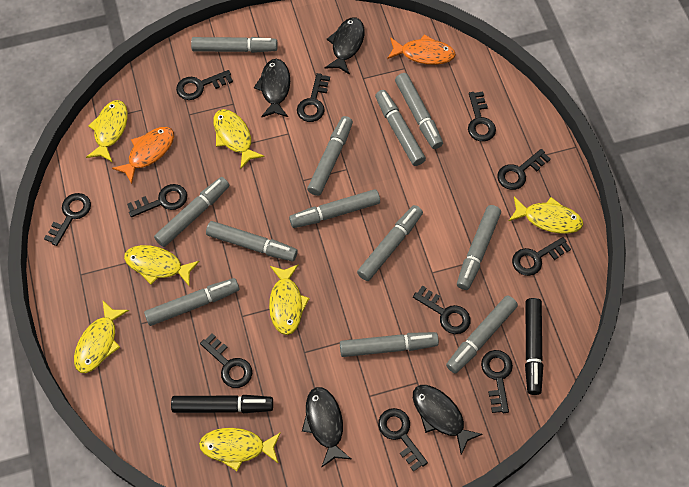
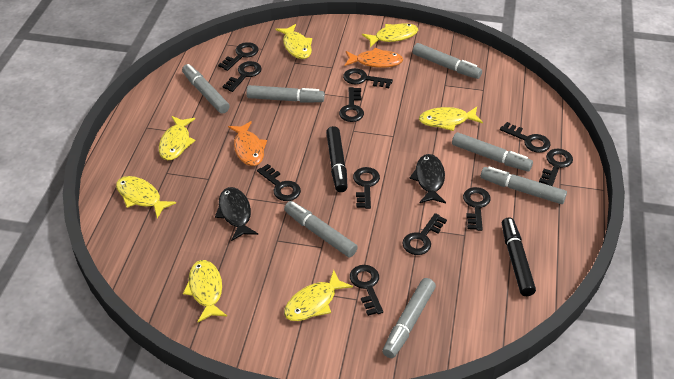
black fish: [254,59,290,117] [302,387,351,468] [325,18,364,75] [413,385,483,455] = 4 -> [215,187,258,241] [409,154,446,203] = 2
grey marker: [144,278,239,326] [154,177,229,247] [191,37,278,53] [206,221,298,262] [289,189,380,228] [307,116,353,196] [340,332,439,357] [357,205,423,281] [375,90,426,166] [395,73,443,149] [446,296,518,374] [457,205,501,290] = 12 -> [182,64,230,114] [247,85,325,103] [284,201,358,257] [382,278,436,358] [413,43,482,79] [452,132,533,171] [481,166,567,204] = 7

